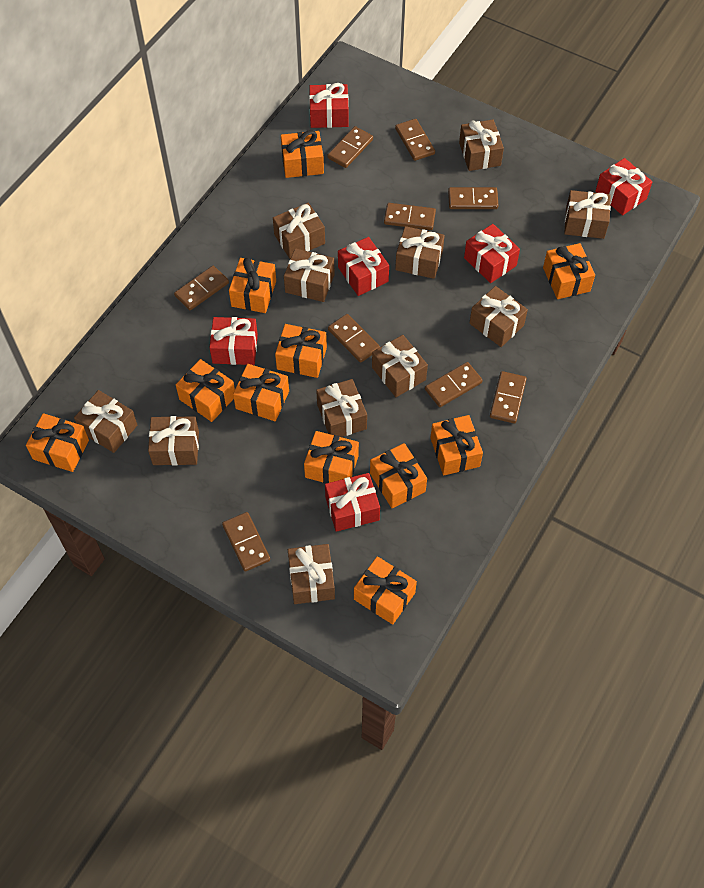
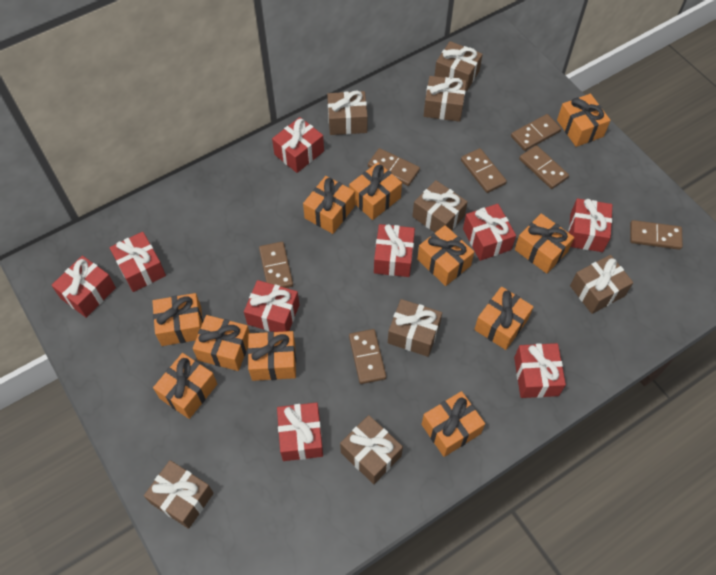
brown domino: [174,266,229,310] [222,512,270,572] [327,126,373,168] [328,314,380,363] [384,203,436,230] [395,119,435,161] [425,362,483,407] [448,187,499,209] [490,371,527,423] = 9 -> [259,242,293,288] [349,329,386,384] [368,148,420,186] [461,148,507,193] [511,114,561,151] [519,145,569,189] [630,220,683,250] = 7
brown gift: [74,390,137,453] [148,416,199,465] [273,203,325,259] [284,248,335,302] [288,544,335,604] [316,379,367,437] [372,335,428,397] [395,226,445,279] [459,120,504,171] [469,286,528,347] [564,190,611,239] = 11 -> [144,460,214,529] [327,91,368,135] [340,415,403,484] [388,299,442,357] [412,180,468,232] [424,76,466,122] [435,41,483,92] [570,255,633,314] = 8
red gift: [209,317,258,365] [309,83,349,128] [325,473,380,532] [338,237,389,296] [464,224,520,283] [595,158,652,215] = 6 -> [51,256,116,318] [110,232,166,292] [244,280,299,332] [272,117,324,173] [277,402,323,461] [374,224,415,277] [463,204,516,261] [514,343,566,398] [569,198,612,252] = 9

